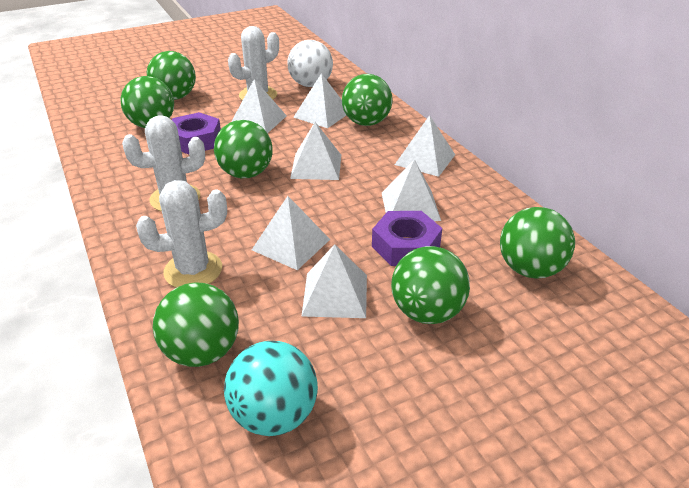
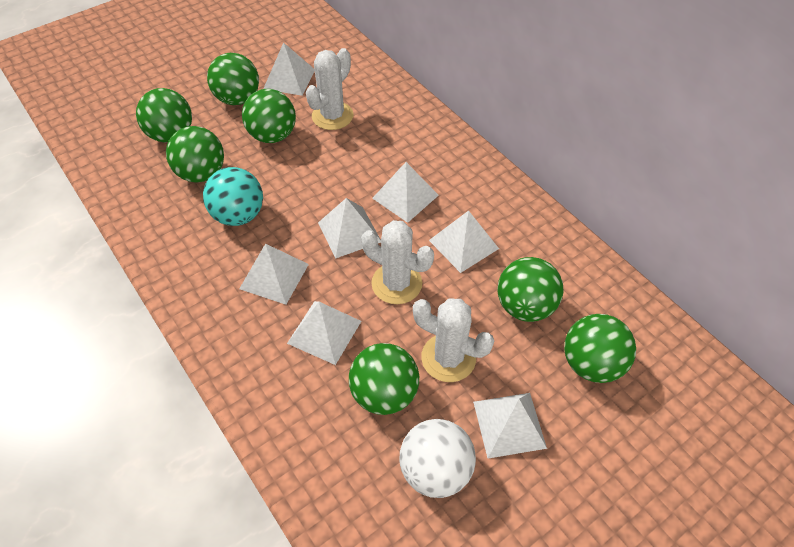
purple nut: [172,112,221,154] [372,211,442,266] = 2 -> none = 0

